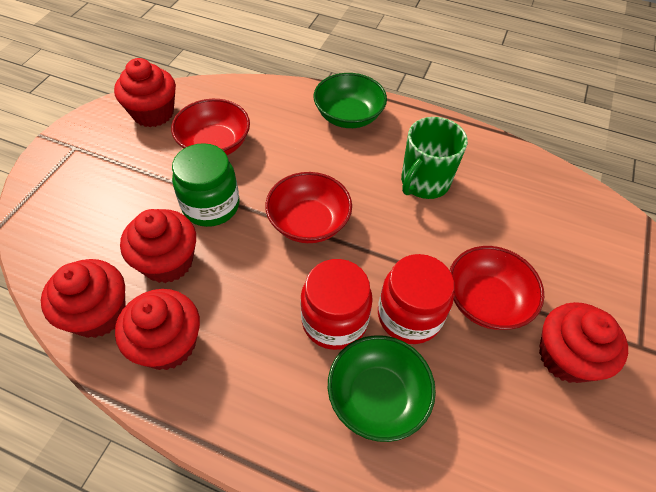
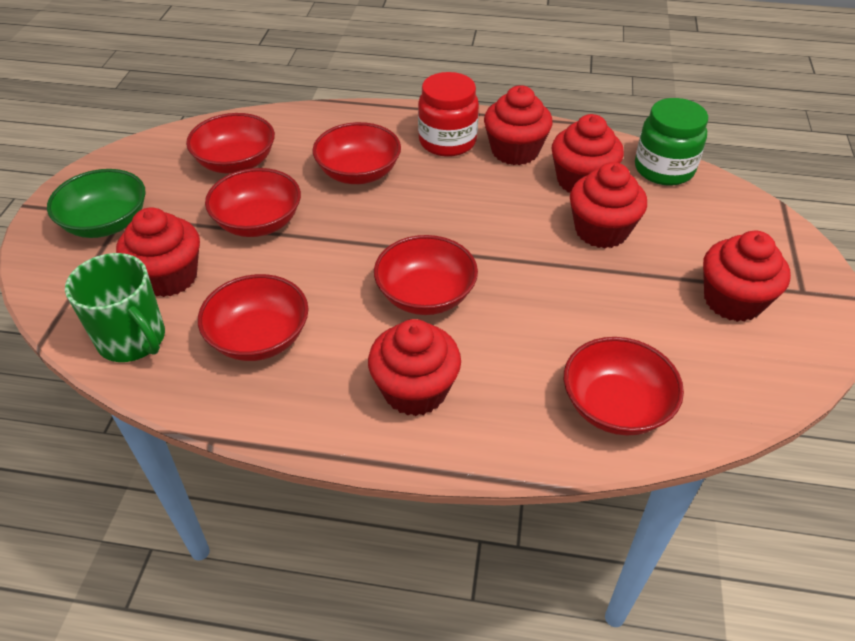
green bowl: [314,73,387,128] [328,335,436,442] = 2 -> [47,169,146,238] = 1
red bowl: [171,99,250,155] [265,172,352,243] [449,246,544,330] = 3 -> [186,113,275,174] [198,274,308,361] [205,168,301,237] [312,122,401,184] [374,235,478,315] [564,337,684,435] = 6
red cupcake: [41,259,125,338] [114,58,176,127] [115,289,200,370] [120,209,196,283] [539,302,628,383] = 5 -> [116,207,200,297] [368,319,461,416] [484,85,553,165] [552,114,624,192] [570,162,647,248] [703,231,791,322] = 6
red jar: [300,259,373,350] [378,254,454,344] = 2 -> [418,72,479,157] = 1

